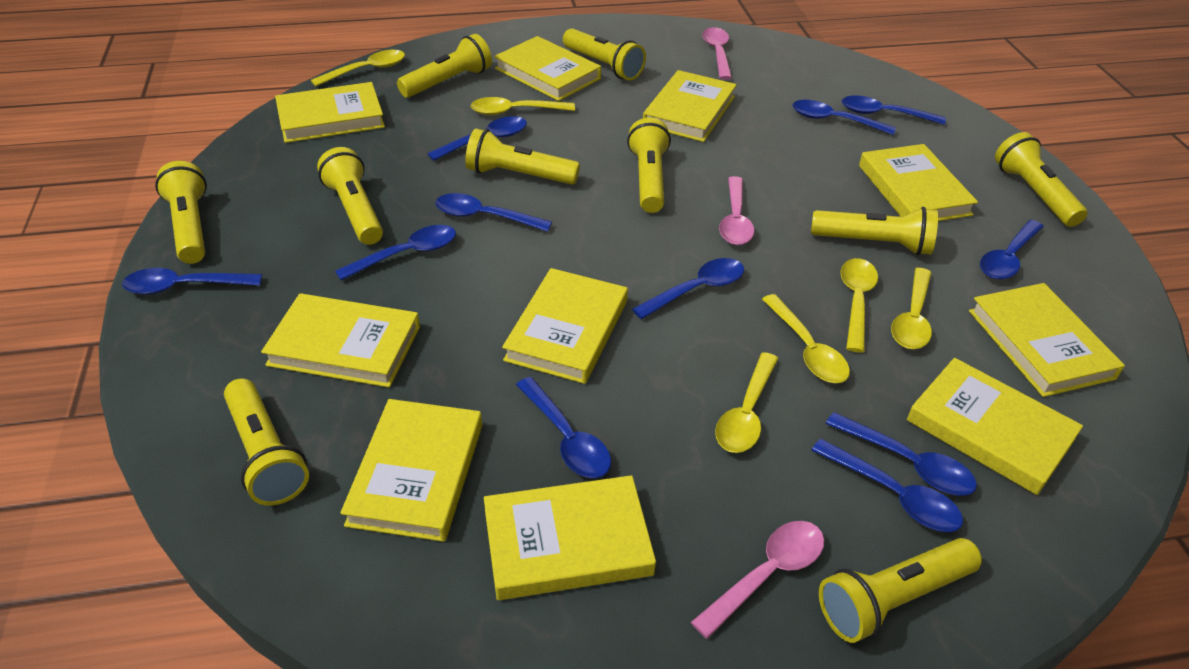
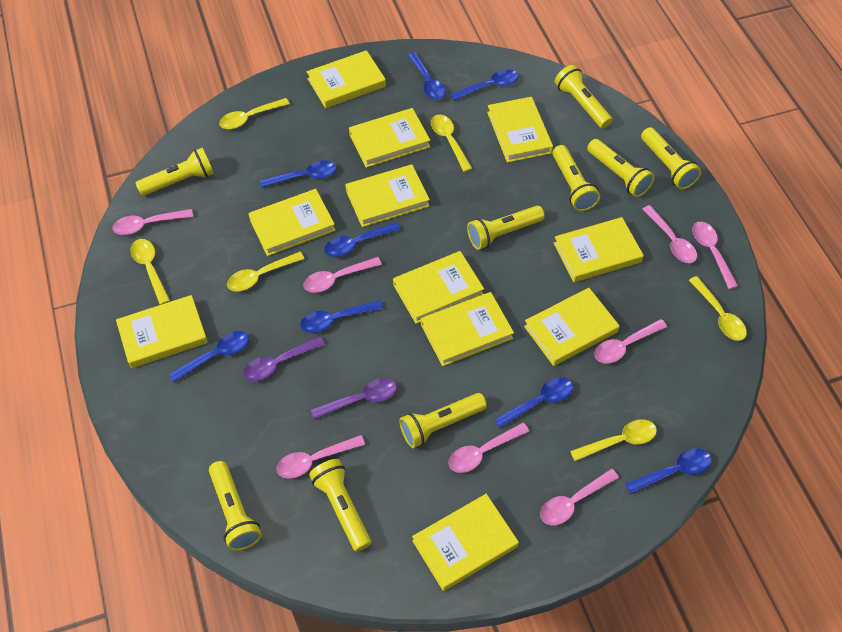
blue spoon: [122,268,262,295] [335,225,456,281] [427,116,527,161] [435,193,552,232] [516,377,611,478] [632,258,744,319] [793,100,896,135] [812,439,963,532] [826,412,977,496] [842,95,946,125] [980,220,1044,280] = 11 -> [169,331,249,382] [260,161,337,188] [300,300,383,333] [324,223,400,257] [408,52,446,100] [450,69,519,101] [494,377,573,429] [625,448,711,494] = 8
pink spoon: [691,521,824,639] [702,27,732,80] [719,176,755,245] = 3 -> [112,209,193,235] [276,435,365,479] [303,257,382,293] [449,423,530,473] [540,469,619,526] [595,319,667,364] [642,205,697,263] [692,222,738,289] = 8
purple spoon: none = 0 -> [243,337,325,381] [311,378,397,419] = 2
yellow book: [261,293,420,388] [275,82,385,143] [340,399,482,542] [484,475,656,600] [494,36,601,101] [502,268,628,384] [643,70,737,142] [859,144,978,221] [907,358,1083,495] [969,283,1125,397] = 10 -> [116,295,208,368] [248,189,336,256] [307,50,386,108] [345,164,430,227] [349,108,430,168] [393,251,484,324] [412,494,519,591] [421,292,514,366] [487,97,553,163] [524,288,619,366] [554,217,644,282] = 11
yellow flashlight: [155,161,207,264] [224,378,309,506] [317,147,383,245] [397,34,492,98] [465,128,580,185] [563,28,646,80] [627,117,671,213] [811,207,938,255] [819,538,982,643] [995,132,1087,227] = 10 -> [136,147,214,196] [209,461,262,551] [309,459,371,552] [399,393,487,448] [467,206,545,250] [553,145,600,211] [555,65,612,129] [587,139,654,197] [641,127,701,190] = 9

